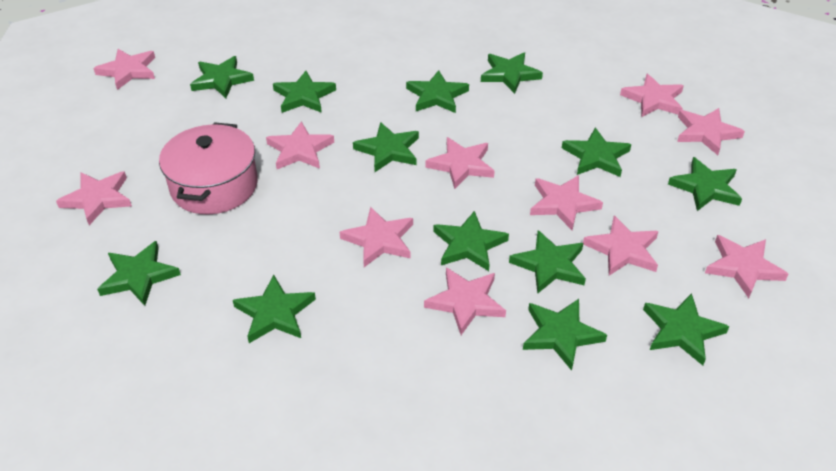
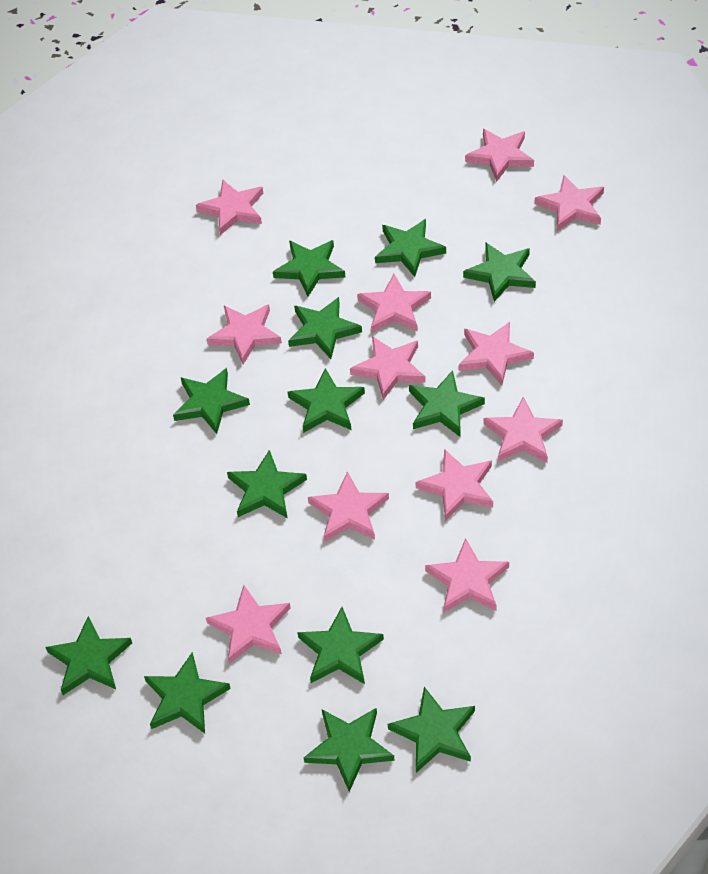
pink pot: [159,122,258,214] = 1 -> none = 0
pink star: [56,171,132,225] [93,49,155,90] [266,121,334,169] [340,207,413,267] [424,268,506,335] [425,137,495,189] [530,175,603,230] [583,215,659,276] [620,74,684,117] [677,108,745,155] [705,235,789,298] = 11 -> [196,180,263,235] [206,585,291,664] [207,304,282,364] [308,471,389,542] [350,336,426,400] [357,274,431,333] [415,449,493,521] [425,538,509,613] [459,322,534,385] [465,129,534,182] [483,397,563,463] [535,175,604,231] = 12

